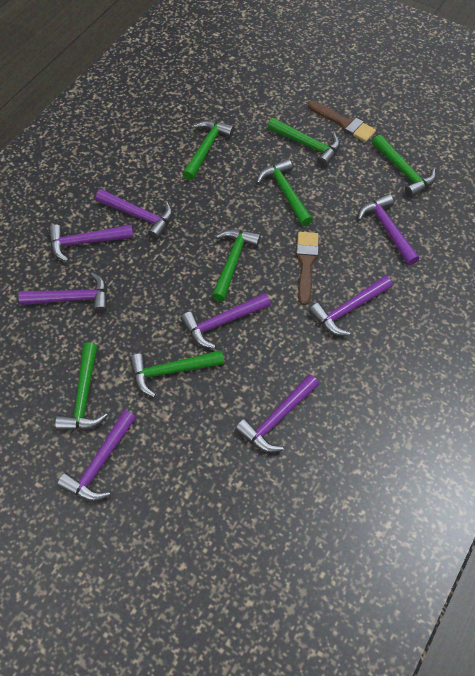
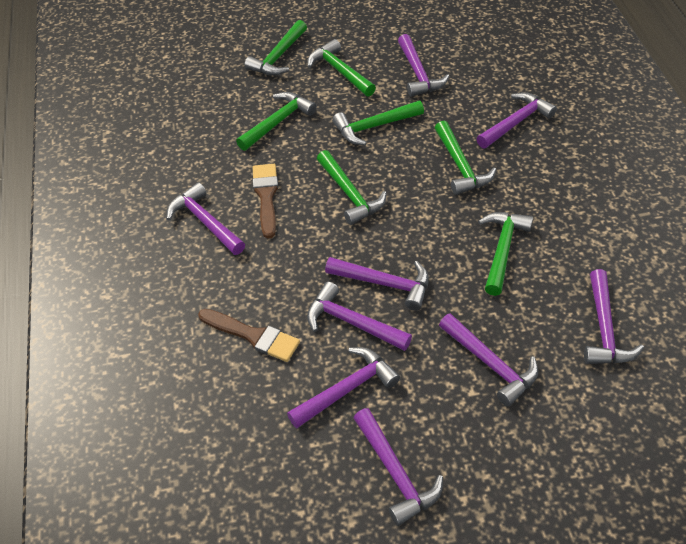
purple hammer: [18,272,107,313] [49,224,134,262] [57,410,136,502] [96,189,173,240] [181,293,271,349] [235,374,319,453] [309,276,392,336] [358,194,420,265] = 8 -> [167,182,245,255] [287,347,400,428] [307,282,412,351] [325,257,429,311] [354,408,443,526] [398,34,449,97] [439,313,538,407] [476,92,557,148] [584,269,644,364] = 9

